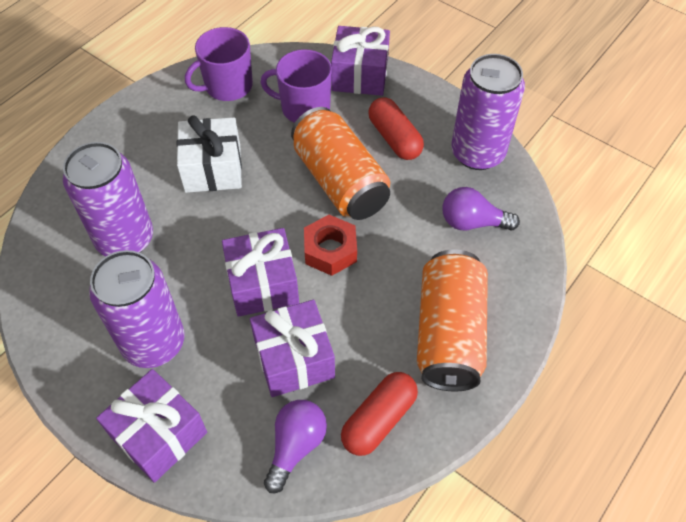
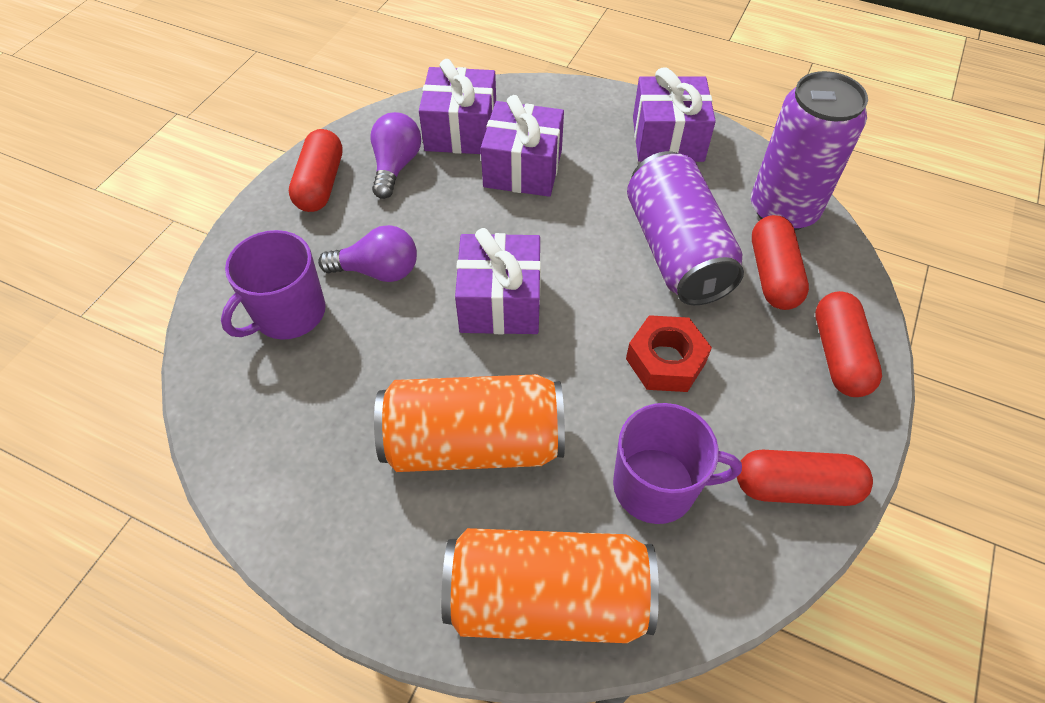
purple can: [63,142,153,257] [89,250,184,368] [451,54,525,170] = 3 -> [627,151,744,305] [751,71,868,230] = 2
red capsule: [341,372,418,456] [368,97,424,160] = 2 -> [289,129,343,212] [737,450,873,506] [752,215,809,310] [815,291,882,397] = 4
white gift: [177,115,242,193] = 1 -> none = 0

